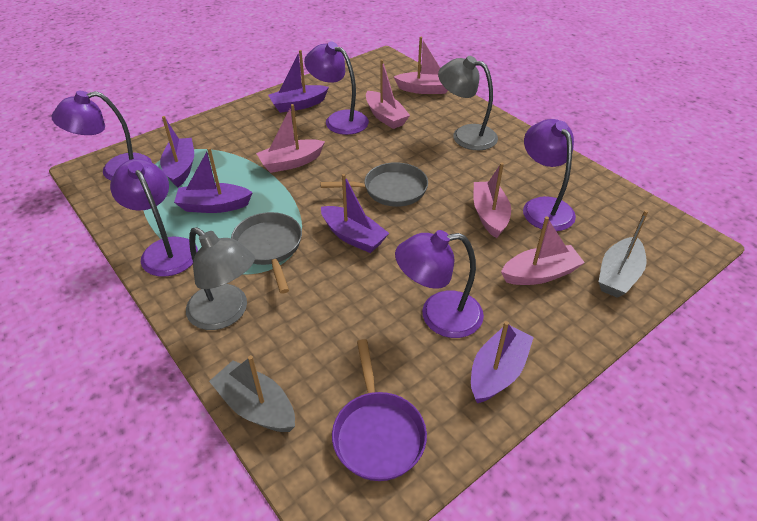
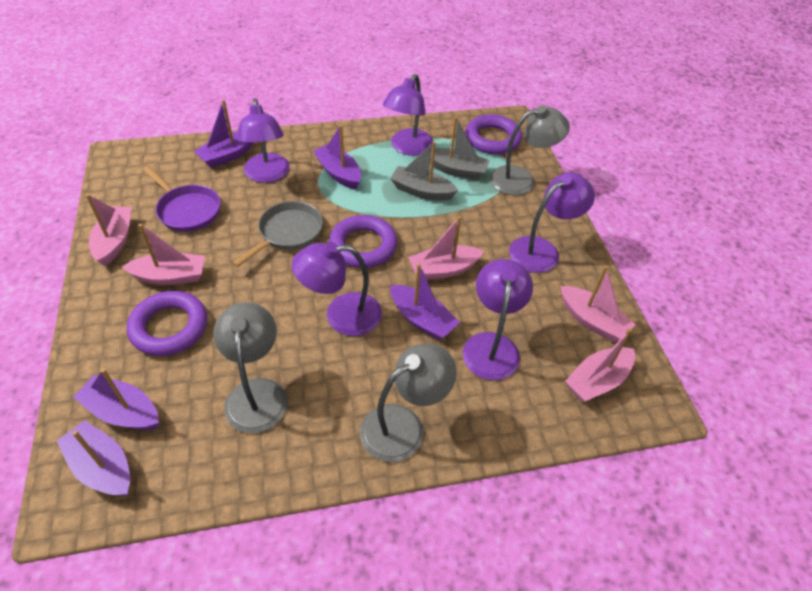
grey lamp: [186,227,255,330] [438,56,498,150] = 2 -> [213,302,288,433] [360,344,457,462] [490,105,570,195] = 3
grey pan: [231,212,302,293] [320,162,428,207] = 2 -> [232,201,323,267] = 1
purple ring: none = 0 -> [127,291,207,356] [329,215,397,268] [465,114,522,154] = 3

